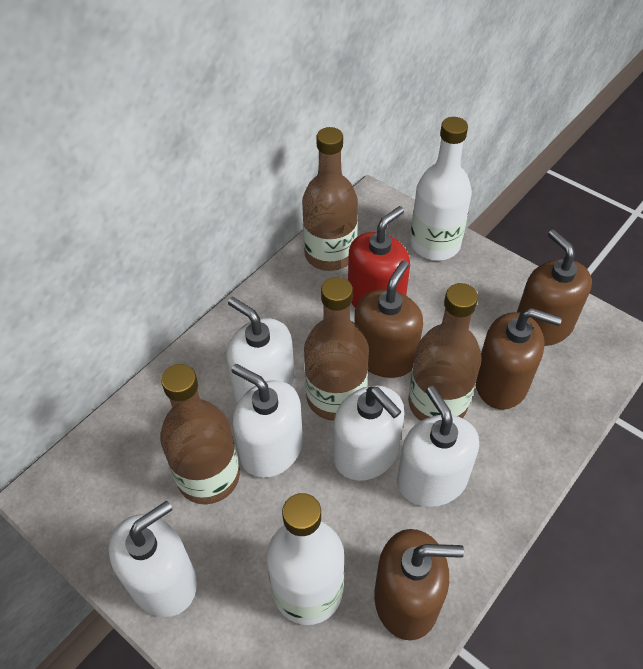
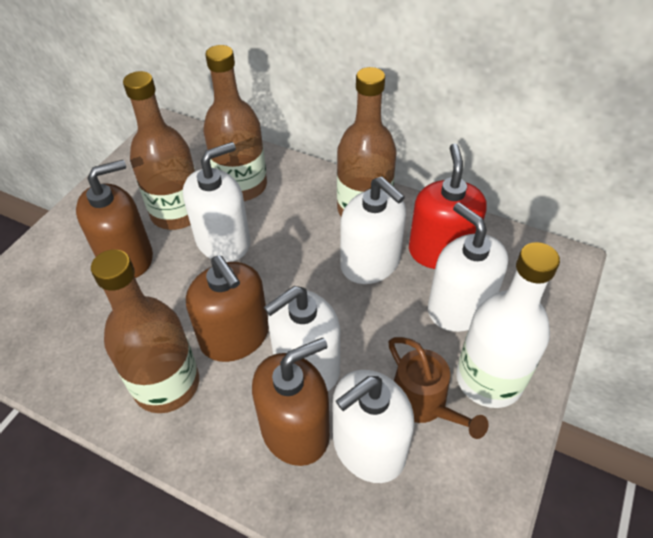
brown soap dispenser: [354,260,423,378] [374,529,464,641] [476,308,562,410] [517,230,592,346] = 4 -> [76,160,153,278] [186,255,269,362] [252,338,330,466] = 3
brown watering can: none = 0 -> [389,337,489,439] = 1
white bottle: [266,493,344,625] [410,117,472,261] = 2 -> [456,242,560,408] = 1

